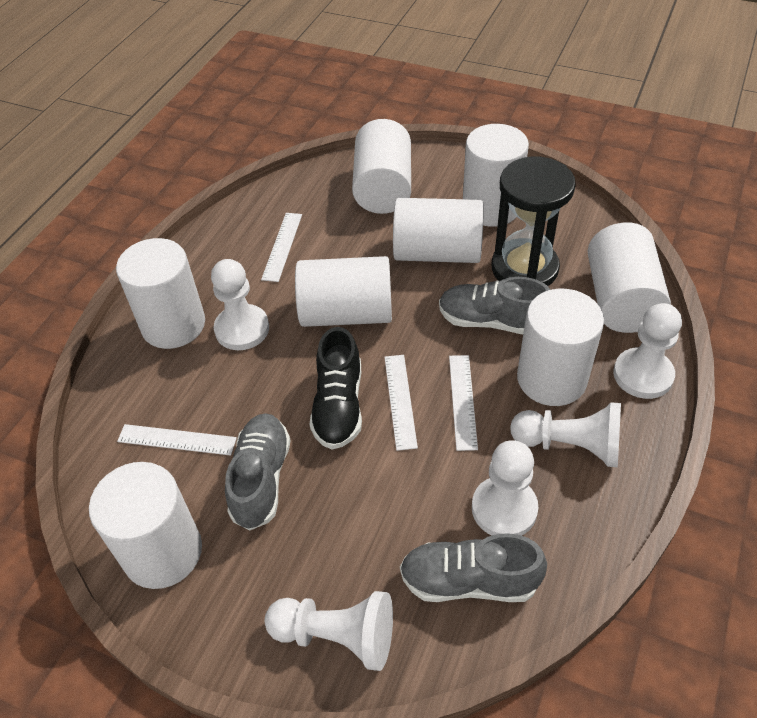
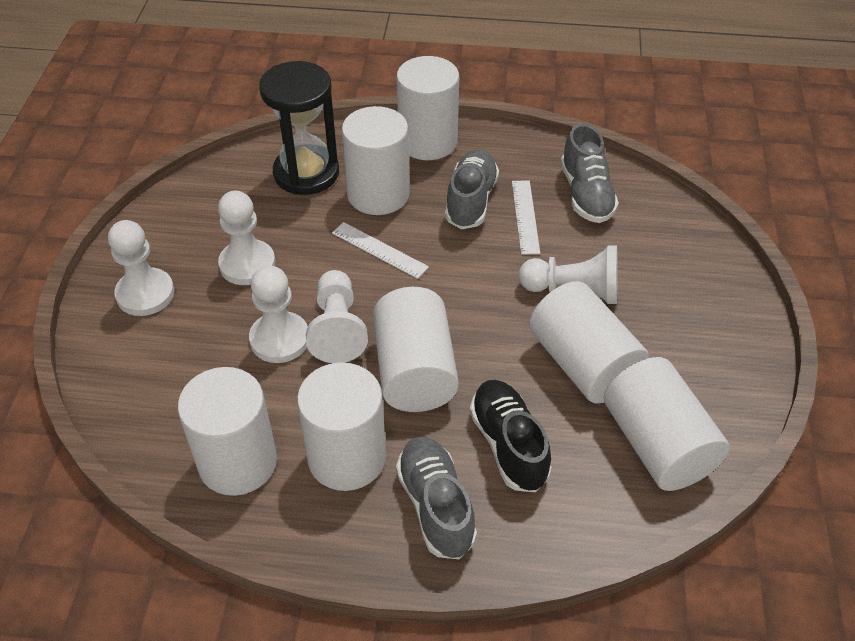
white cylinder: [89,462,202,589] [116,238,205,349] [295,256,392,327] [352,119,411,214] [393,198,484,263] [463,124,529,227] [517,289,604,406] [588,222,671,333] = 8 -> [178,367,277,496] [297,362,386,491] [342,106,410,215] [373,287,459,412] [397,56,459,160] [529,281,649,404] [604,357,730,491] = 7
white ruler: [117,424,237,456] [261,213,302,282] [384,355,418,451] [449,355,478,451] = 4 -> [332,222,429,279] [512,180,540,255] = 2

